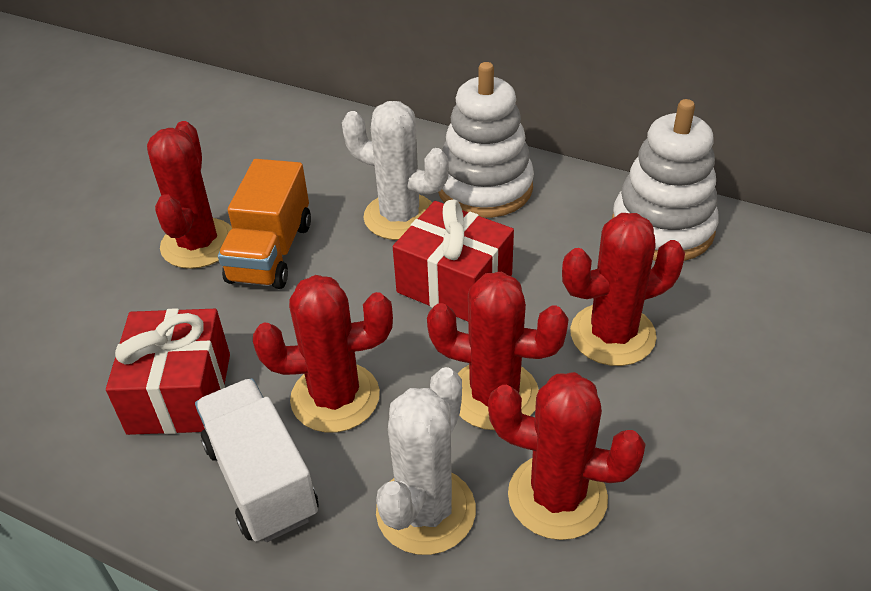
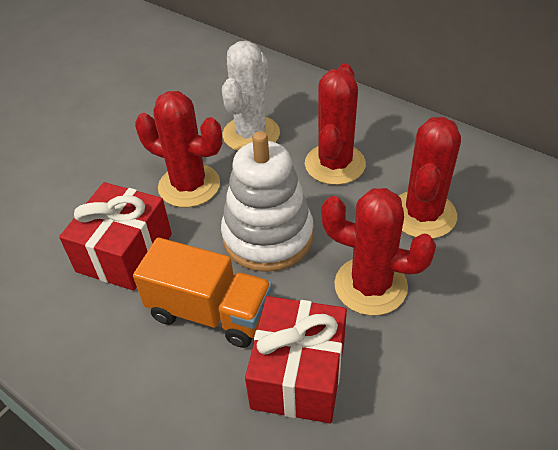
red cactus: [147,121,232,269] [253,275,393,433] [427,272,569,430] [488,372,646,540] [562,213,685,366] = 5 -> [135,91,222,208] [305,63,366,185] [321,188,436,316] [399,117,461,239] = 4
white cactus: [342,101,449,240] [376,367,476,555] = 2 -> [222,41,280,151] = 1
white stacking toy: [438,62,534,218] [612,99,719,261] = 2 -> [221,131,314,272] = 1
white truck: [195,378,318,542] = 1 -> none = 0

